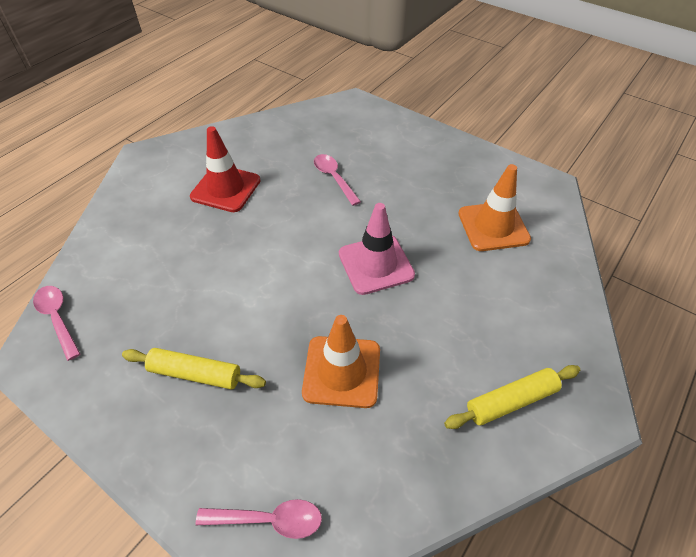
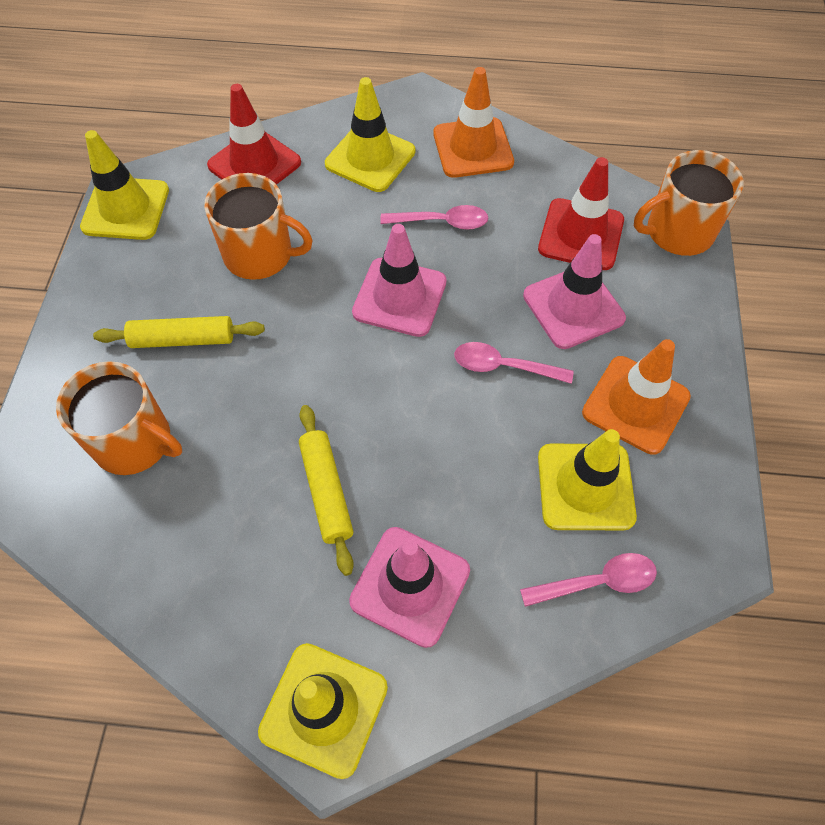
orange mug: none = 0 -> [56,361,182,475] [204,173,313,280] [634,150,744,256] = 3
pink traffic cone: [339,203,415,295] = 1 -> [349,527,470,648] [352,224,447,337] [523,234,626,349] = 3
red traffic cone: [190,126,261,212] = 1 -> [207,84,301,185] [538,157,624,270] = 2
yellow traffic cone: none = 0 -> [80,130,169,240] [258,643,388,779] [325,77,415,192] [538,429,637,530] = 4

